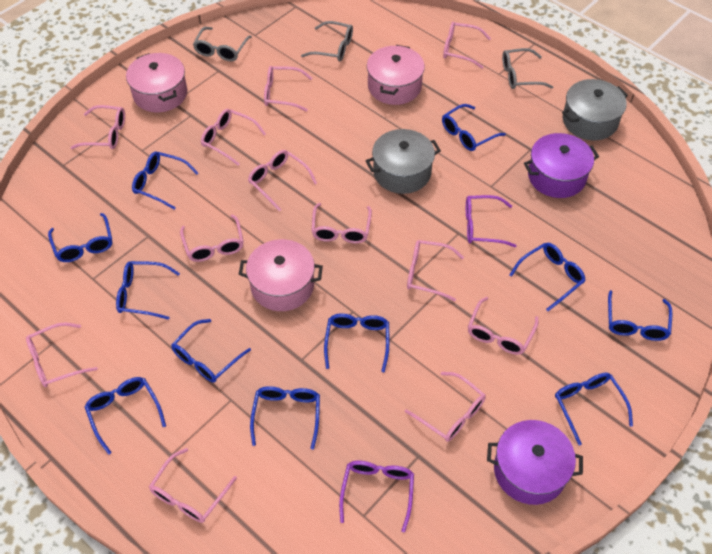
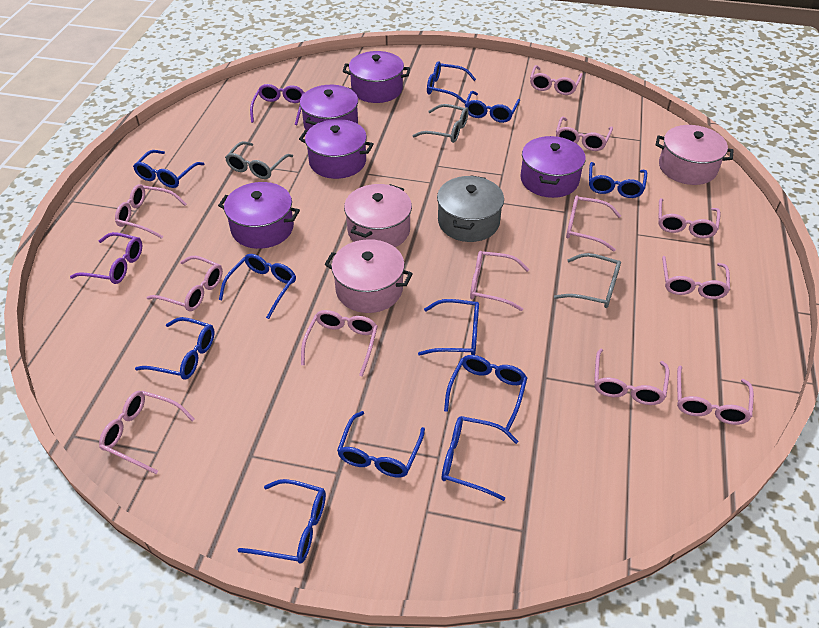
grey pot: [366,129,441,194] [562,79,628,140] = 2 -> [437,175,504,242] = 1
purple pot: [487,420,583,505] [524,133,599,198] = 2 -> [218,182,300,249] [299,119,374,179] [300,85,358,130] [343,51,410,103] [520,136,586,198] = 5

